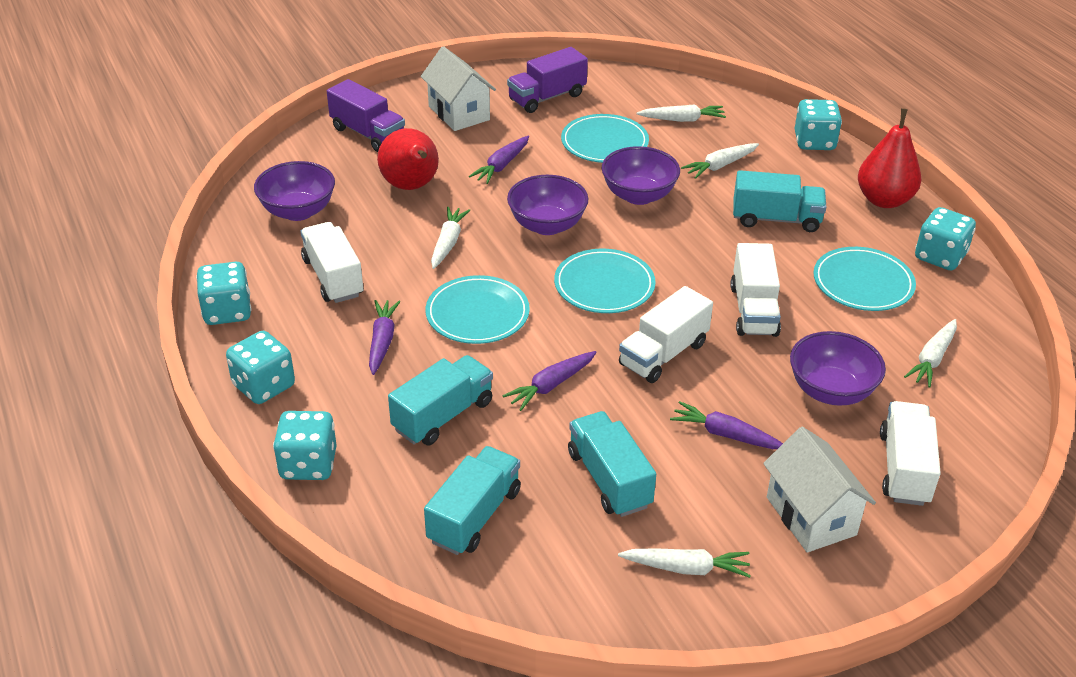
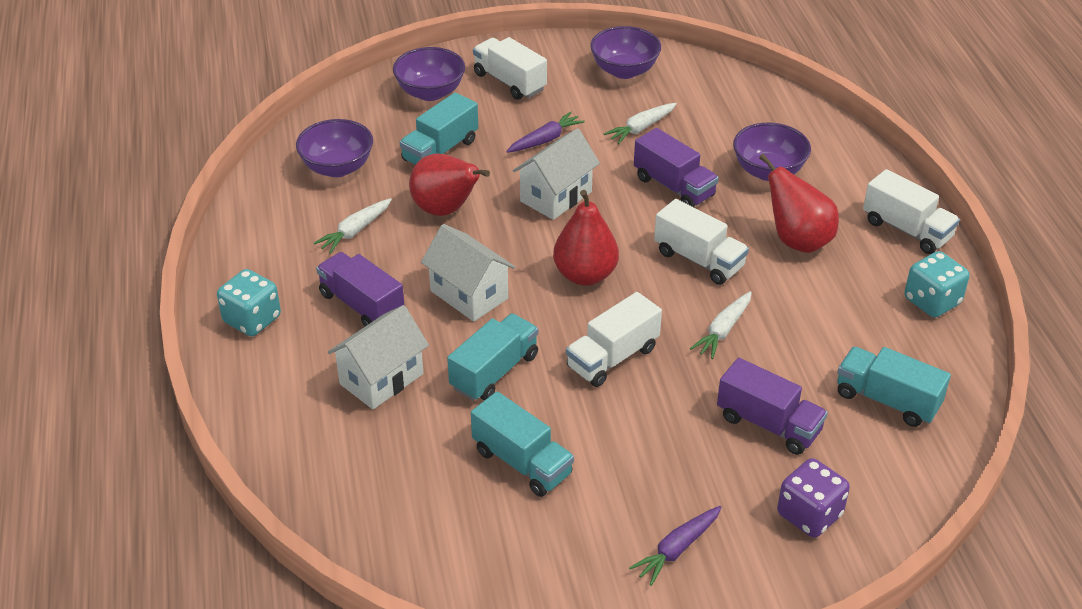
purple carrot: [369,300,400,375] [469,136,529,184] [503,351,597,411] [670,401,783,449] = 4 -> [506,112,585,153] [629,506,722,586] = 2
purple dice: none = 0 -> [777,458,850,538] = 1
purple truck: [327,79,405,152] [507,47,588,113] = 2 -> [316,252,405,327] [634,128,719,207] [717,358,828,455] = 3
red pear: [377,128,439,190] [858,108,921,208] = 2 -> [409,153,490,216] [553,190,619,286] [759,154,839,253] = 3
turquoise dice: [196,262,251,325] [226,331,295,404] [273,411,337,480] [795,99,842,150] [915,207,976,270] = 5 -> [217,269,281,336] [904,251,970,318] = 2
turquoise plate: [426,275,530,344] [554,249,656,313] [561,114,649,163] [813,247,916,311] = 4 -> none = 0
white carrot: [431,207,470,269] [618,548,751,578] [637,104,726,122] [681,143,759,179] [904,319,957,387] = 5 -> [314,198,392,254] [604,103,677,144] [690,291,752,359] = 3
white house: [421,46,496,131] [763,427,876,552] = 2 -> [328,305,429,409] [421,224,515,322] [513,128,600,220] = 3

